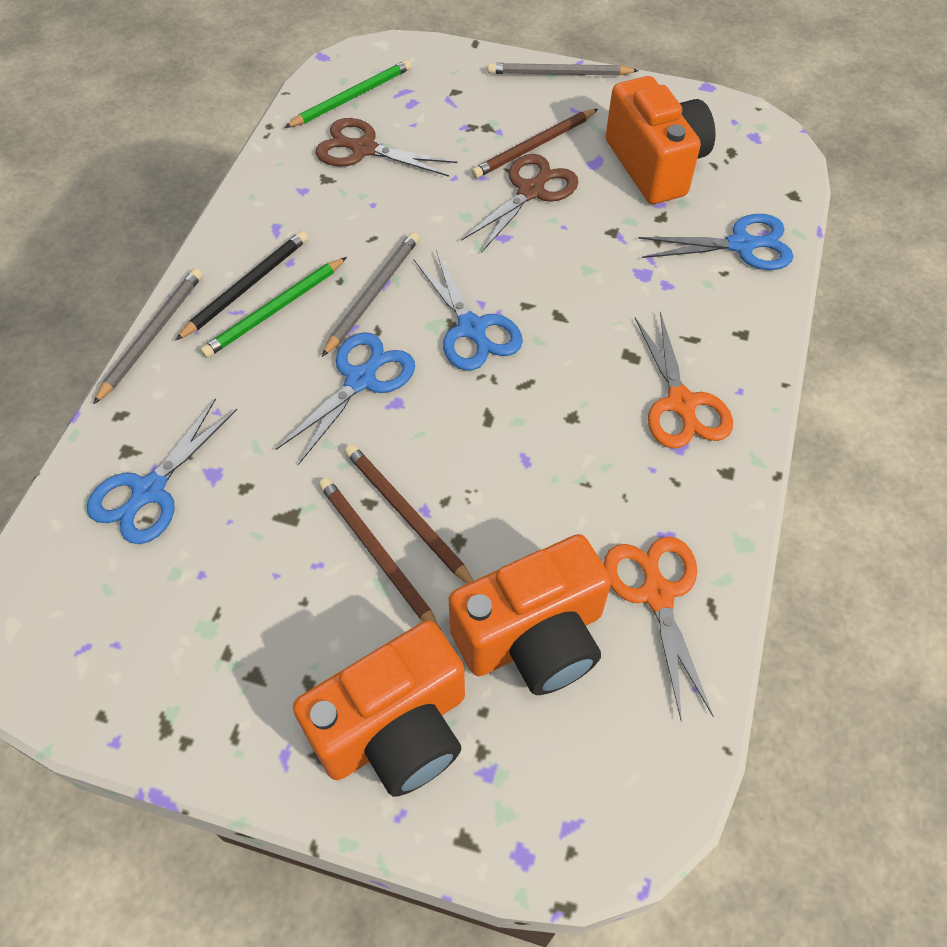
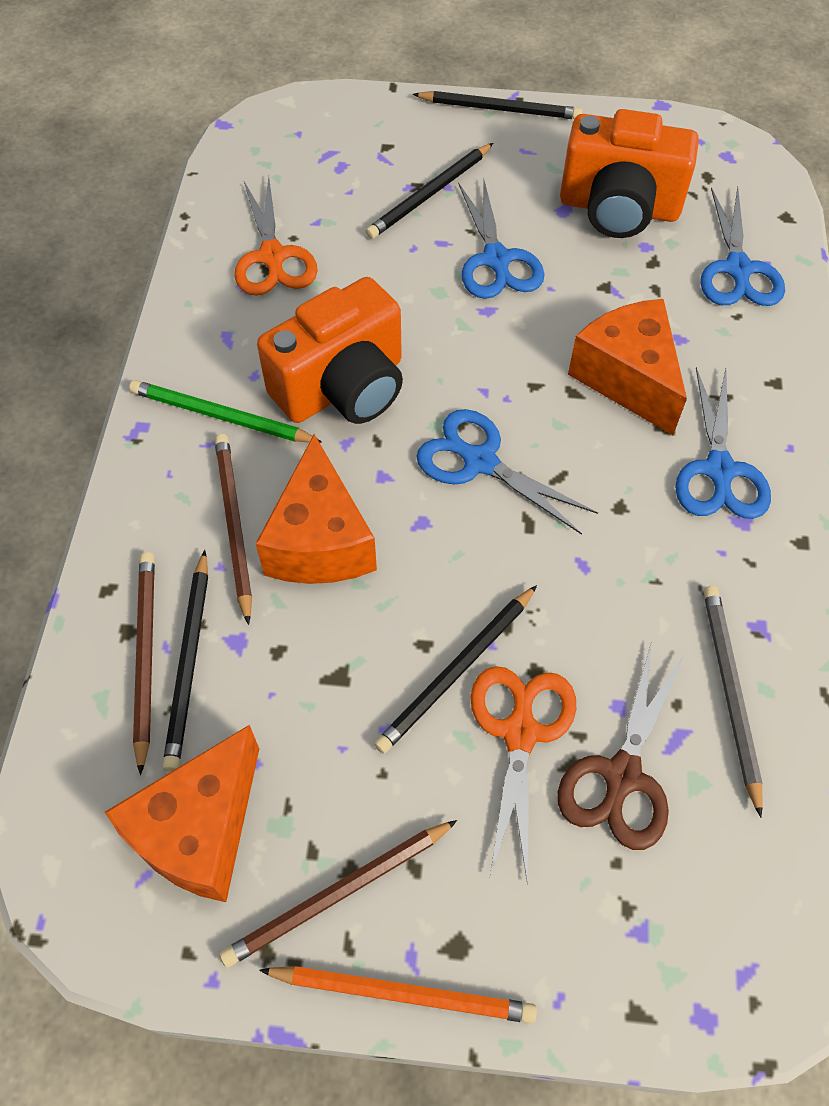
black pencil: [175,231,308,341] = 1 -> [162,550,208,772] [365,143,493,239] [374,585,537,754] [413,91,583,119] = 4
brown scissors: [316,118,457,177] [461,154,578,253] = 2 -> [558,644,684,850] = 1
green pencil: [200,257,347,358] [284,59,412,128] = 2 -> [129,380,322,443] = 1
grey pencil: [93,268,203,405] [322,232,419,357] [488,63,639,76] = 3 -> [703,586,763,817] = 1
orange camera: [293,620,465,797] [448,534,612,695] [606,76,715,204] = 3 -> [257,277,403,424] [560,109,699,238] = 2
orange cheese: none = 0 -> [105,725,259,902] [255,434,377,584] [568,299,687,435] = 3
orange pencil: none = 0 -> [259,966,537,1024] = 1

